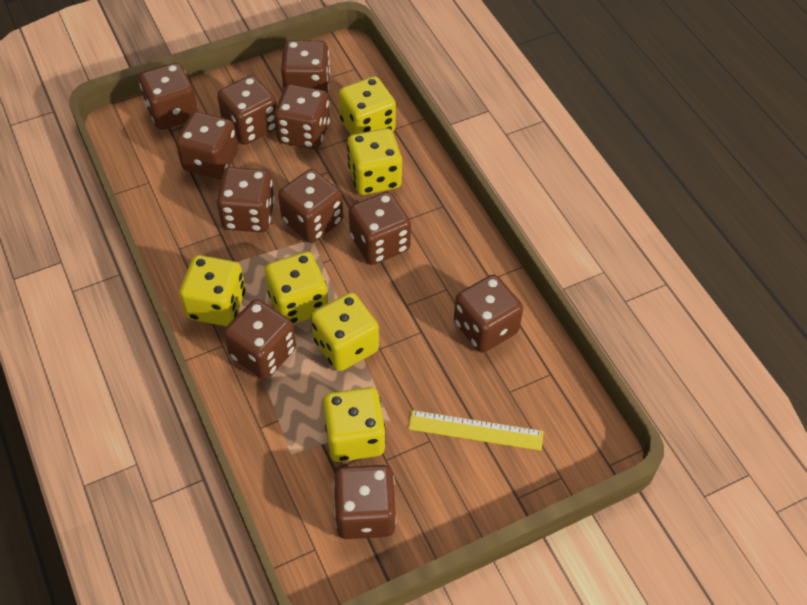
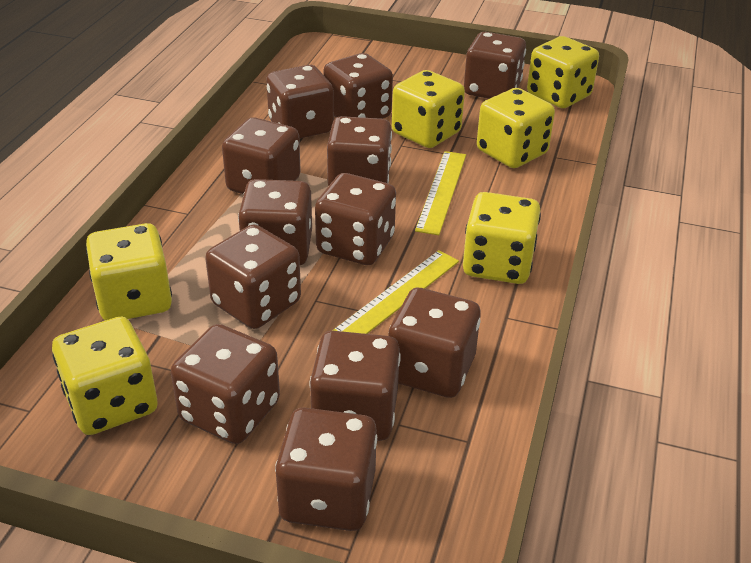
brown dice: [139,63,198,130] [176,112,238,179] [217,75,277,145] [217,167,275,232] [224,299,296,379] [274,84,330,149] [278,169,343,243] [281,40,330,94] [333,465,396,539] [349,192,411,265] [454,274,523,353] = 11 -> [171,324,280,444] [205,224,301,329] [222,117,301,194] [238,179,312,265] [266,65,334,139] [275,408,377,531] [309,331,401,441] [315,173,396,265] [323,53,393,119] [327,116,392,186] [388,288,481,398] [464,32,526,99] = 12
yellow ruler: [408,410,544,451] = 1 -> [332,250,459,334] [415,151,466,235] = 2

